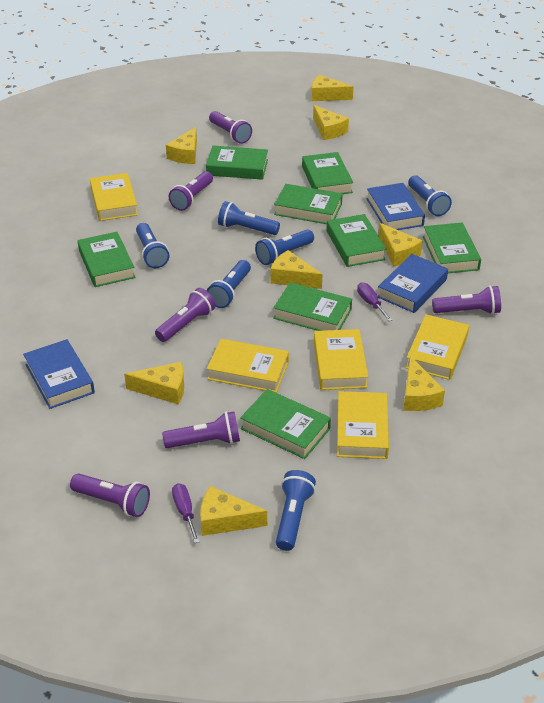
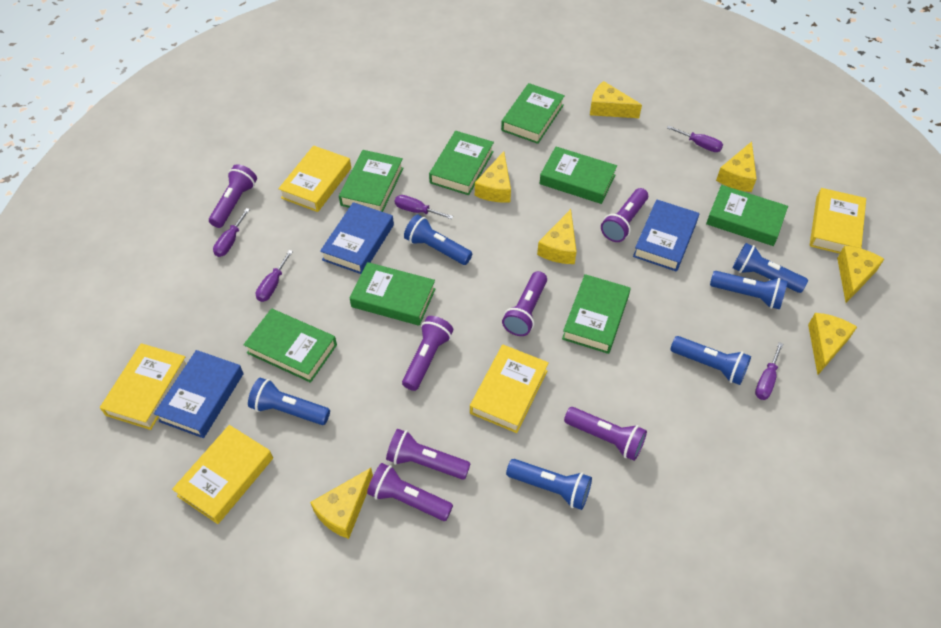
purple flashlight: [70,474,150,517] [155,288,216,342] [162,411,240,448] [169,171,213,211] [209,111,252,144] [432,286,501,314] = 6 -> [209,164,257,228] [367,463,453,521] [386,429,471,480] [402,316,453,391] [502,271,547,336] [564,407,647,461] [601,188,648,242] = 7
purple screwdriver: [172,483,200,543] [357,282,392,321] = 2 -> [213,208,250,257] [256,250,293,302] [395,195,453,219] [667,126,723,152] [755,342,783,400] = 5
yellow cheese: [124,362,184,405] [166,127,197,164] [200,486,267,536] [270,250,322,289] [312,75,353,101] [313,105,349,140] [378,223,422,267] [403,356,445,411] = 8 -> [310,468,373,539] [475,151,511,203] [537,209,577,264] [590,81,642,118] [716,141,757,192] [808,313,857,375] [837,246,884,303] = 7

